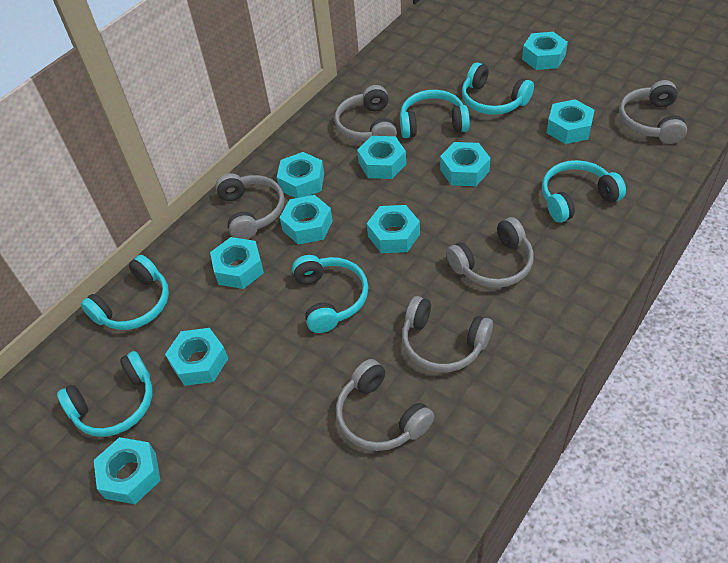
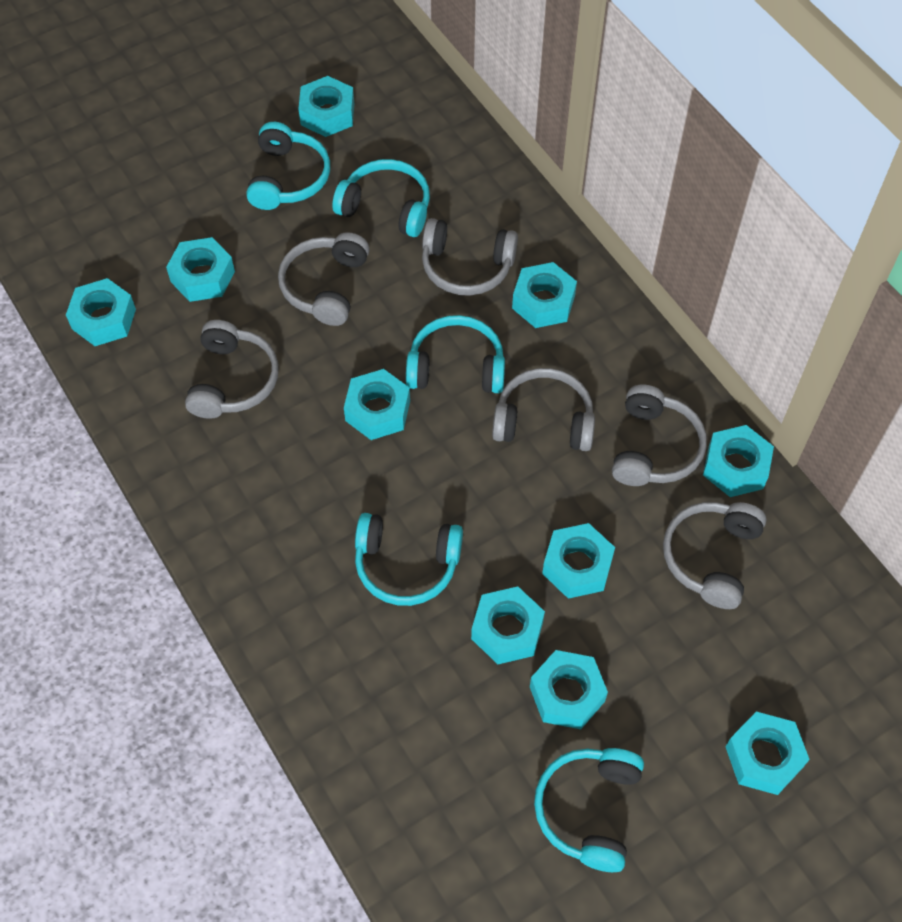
turquoise headphones: [57,351,152,437] [81,255,169,330] [292,255,368,333] [400,90,470,138] [462,62,534,115] [542,160,626,223] = 6 -> [246,122,330,210] [332,159,430,237] [355,513,463,606] [406,315,505,393] [534,748,644,872] = 5

